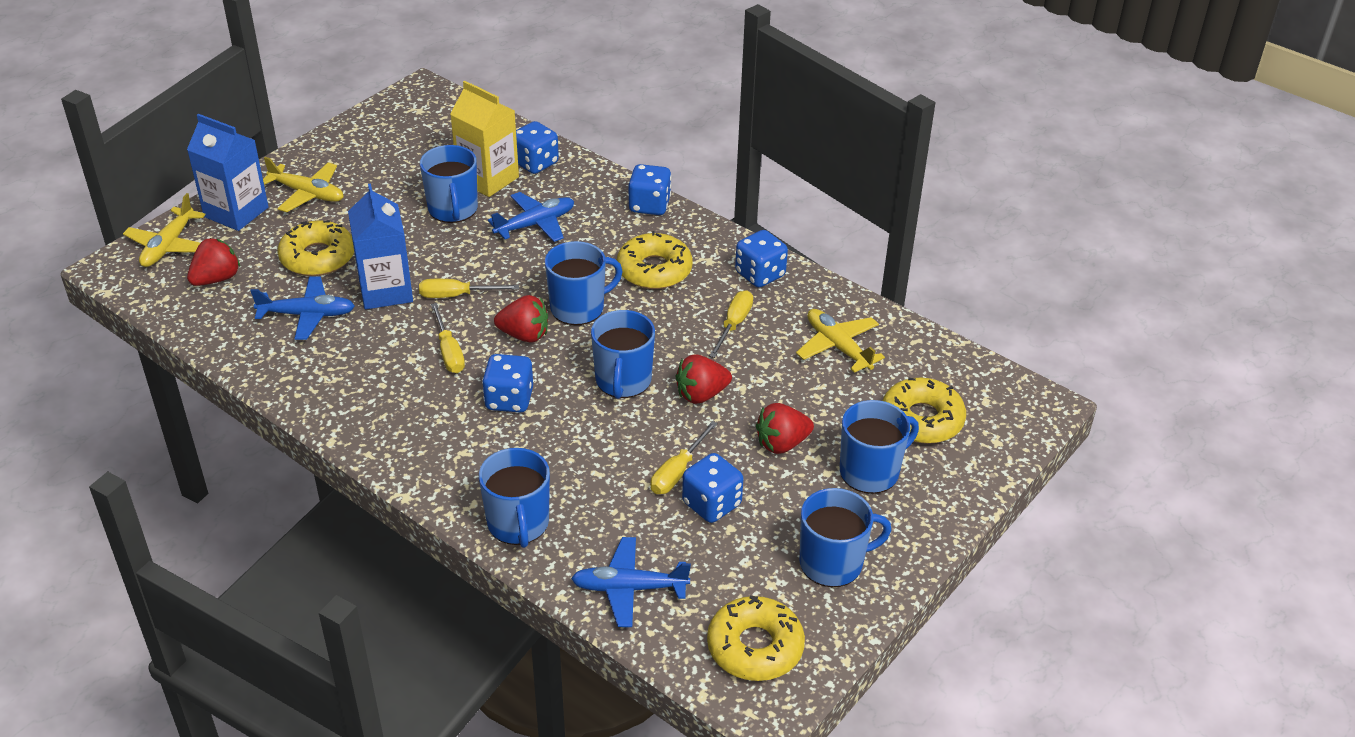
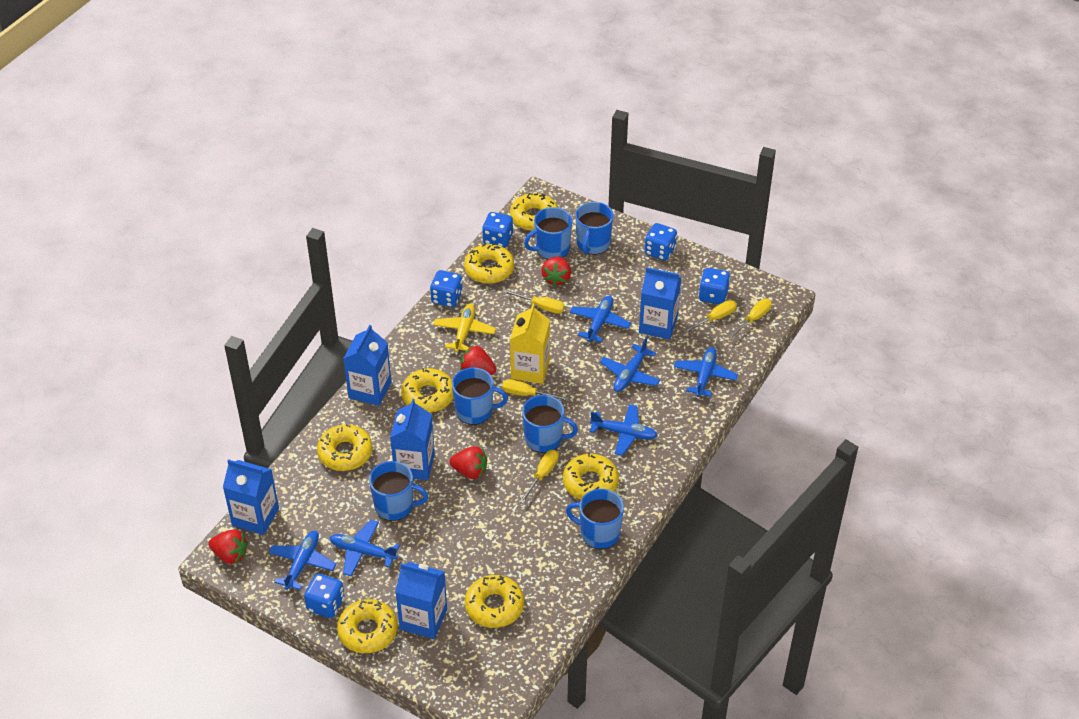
blue carton: [187,114,269,231] [348,183,413,309] = 2 -> [223,459,279,535] [343,325,391,406] [390,399,435,480] [395,562,447,639] [639,267,681,340] = 5
blue plane: [251,277,355,340] [488,192,574,242] [571,537,691,627] = 3 -> [268,531,336,590] [330,520,400,576] [570,296,631,342] [590,404,658,456] [600,338,660,392] [674,347,738,397] = 6
yellow donut: [278,220,354,276] [617,231,692,289] [707,596,805,681] [882,378,966,444] = 4 -> [317,424,373,471] [337,599,397,653] [401,368,454,413] [464,243,514,284] [465,575,524,628] [510,193,558,231] [563,453,619,500] = 7
yellow plane: [123,193,205,267] [263,157,343,212] [796,309,885,373] = 3 -> [433,304,496,352] = 1
yellow screwdriver: [419,279,519,298] [431,303,465,373] [651,421,718,494] [709,290,753,358] = 4 -> [502,379,569,401] [503,289,565,314] [520,450,559,503] [683,300,737,333] [728,298,772,339] = 5

